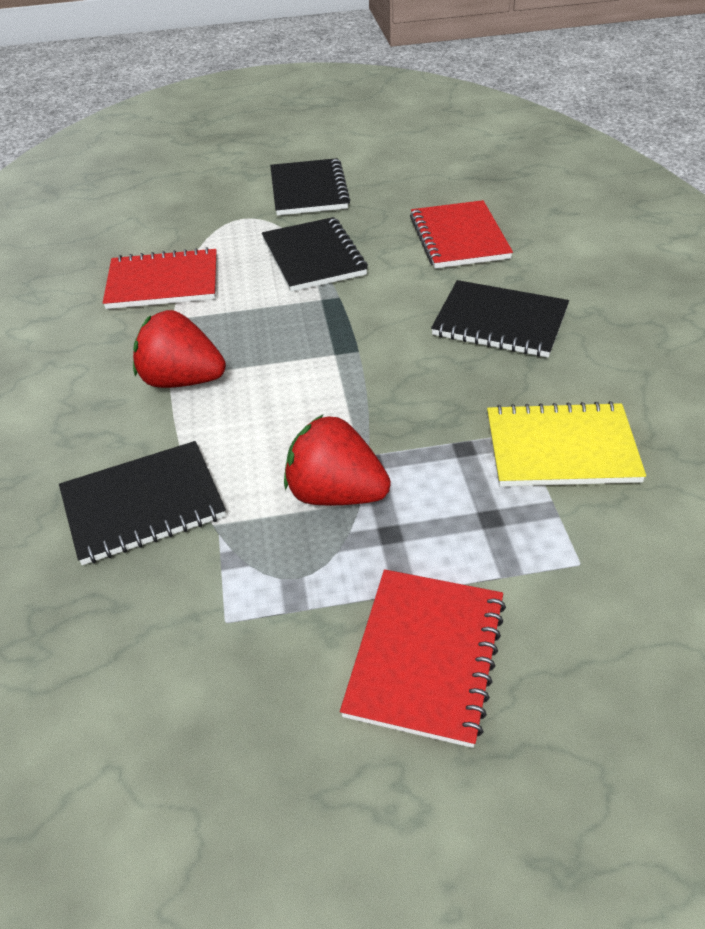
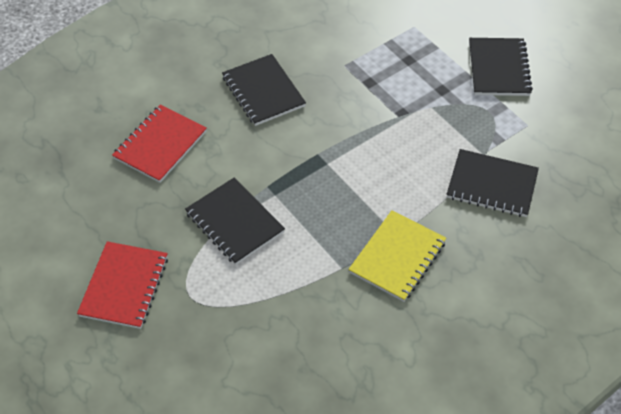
red notebook: [103,247,217,309] [340,569,506,748] [410,200,513,268] = 3 -> [77,241,168,329] [112,104,207,183] = 2
red strawberry: [133,310,226,388] [284,415,391,505] = 2 -> none = 0

